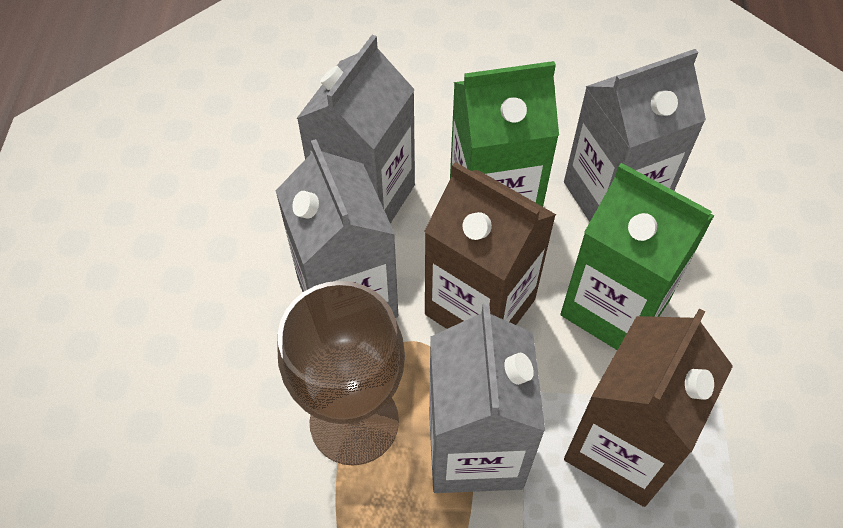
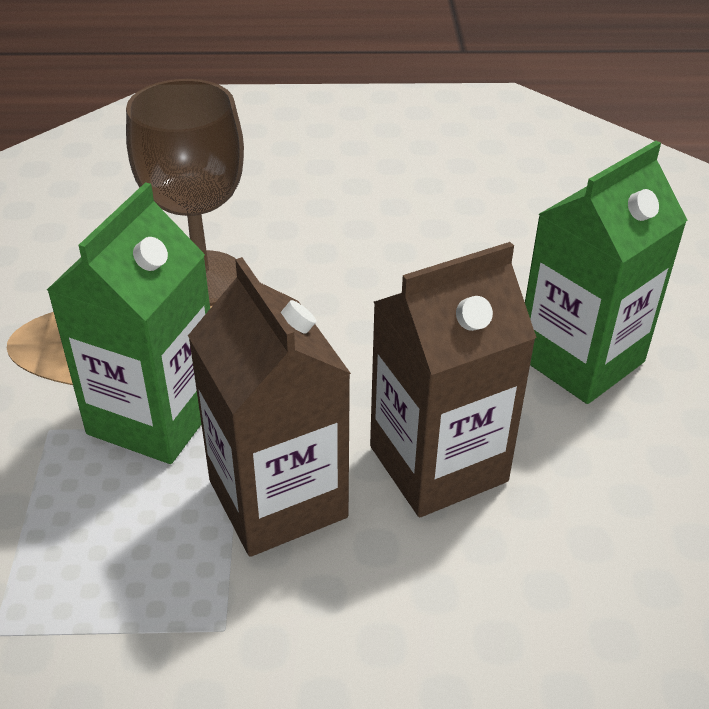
grey carton: [276,139,398,318] [296,35,415,224] [429,304,545,493] [564,49,706,222] = 4 -> none = 0

